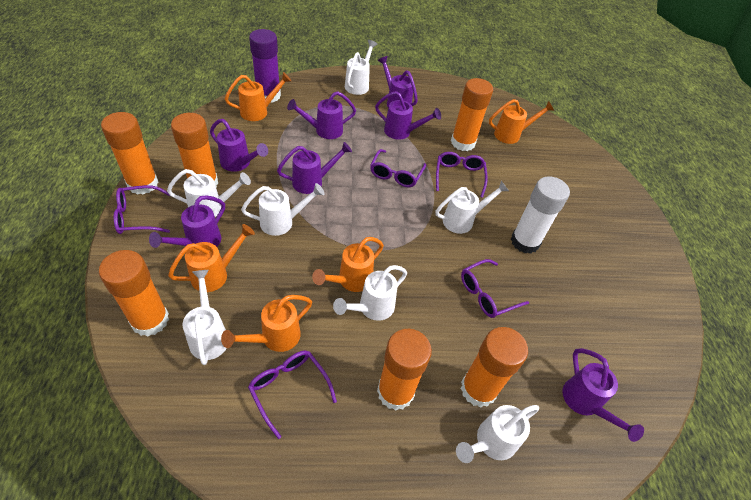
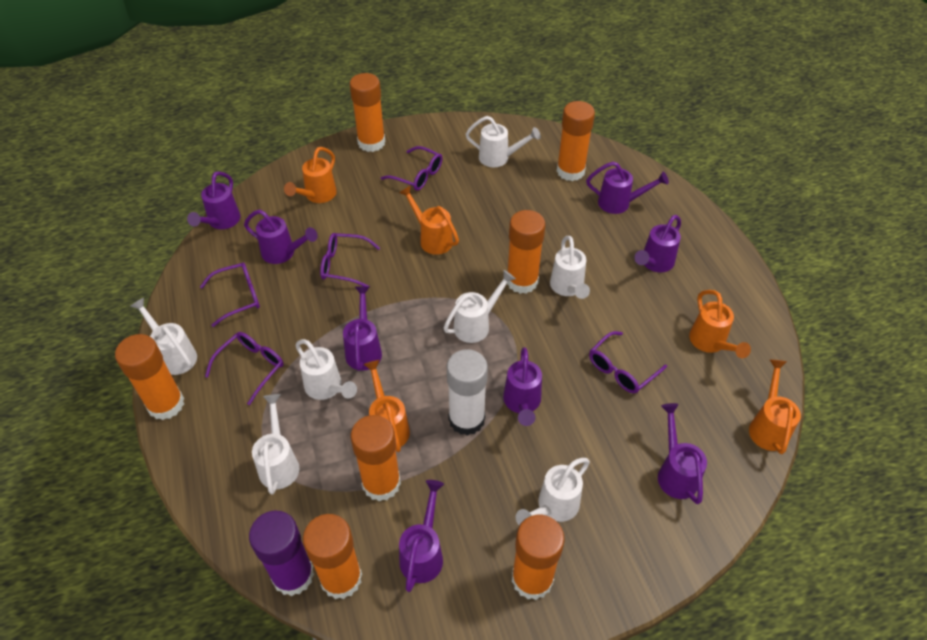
orange glue stick: [99,250,169,337] [101,112,158,195] [171,113,218,188] [377,329,432,410] [451,78,493,151] [461,327,528,408] = 6 -> [115,334,184,420] [303,514,362,599] [350,73,385,152] [351,415,401,502] [507,210,546,294] [512,515,565,600] [557,101,595,181] = 7
purple watering can: [149,195,225,248] [210,119,268,172] [277,142,352,194] [287,91,356,139] [375,91,441,140] [378,56,418,107] [562,348,644,442] = 7 -> [187,171,240,229] [244,210,318,264] [343,286,382,371] [399,480,444,592] [503,347,542,426] [586,162,669,214] [634,215,681,273] [658,403,707,504] = 8

